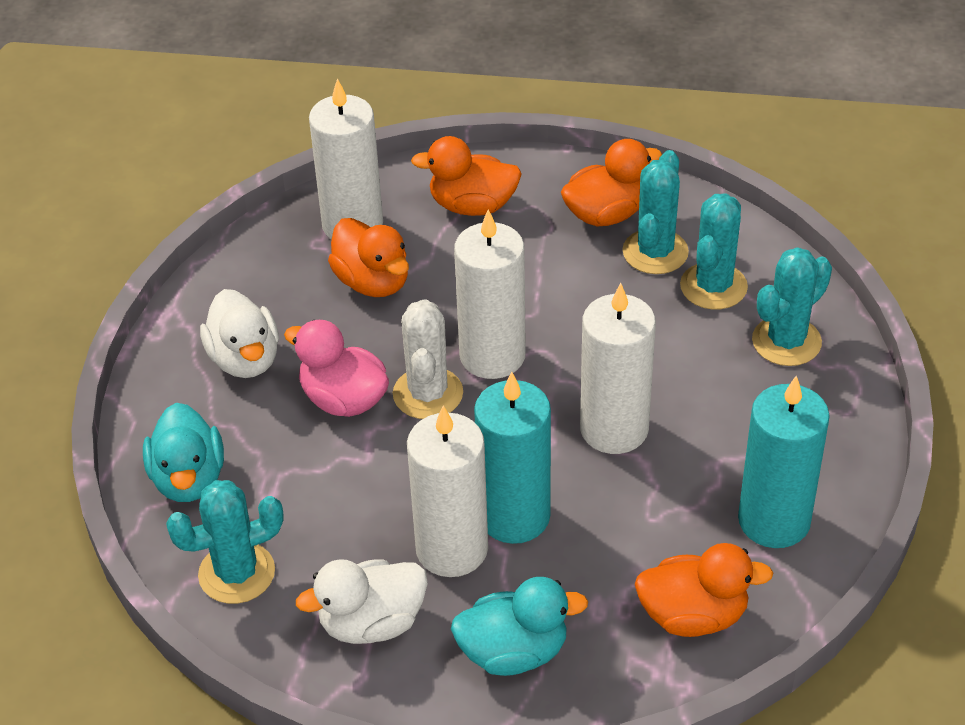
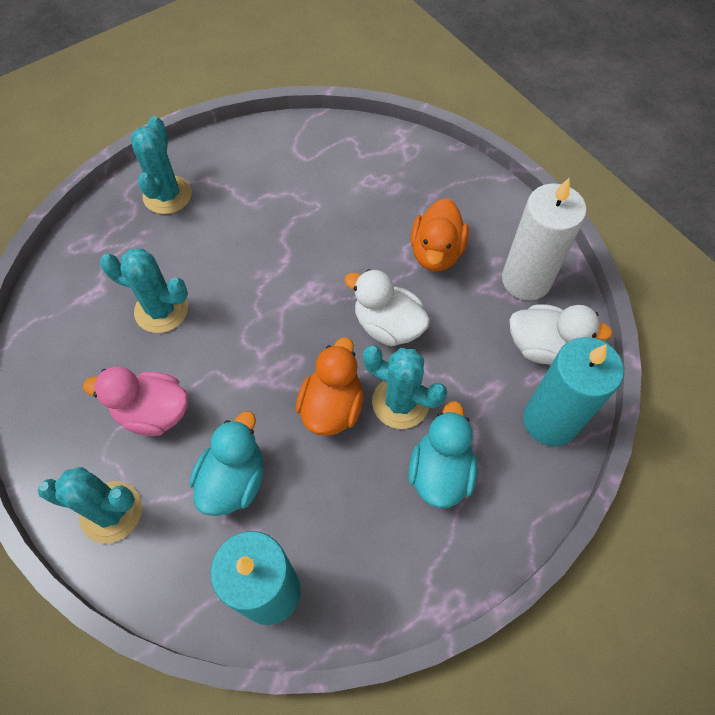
orange duck: [328,218,409,297] [411,136,522,216] [561,139,662,226] [635,543,773,637] = 4 -> [296,337,364,436] [410,198,469,271] = 2
white cactus: [393,299,463,419] = 1 -> none = 0
white candle: [309,79,383,240] [407,405,488,577] [454,210,526,379] [580,283,656,454] = 4 -> [502,178,587,301] = 1

